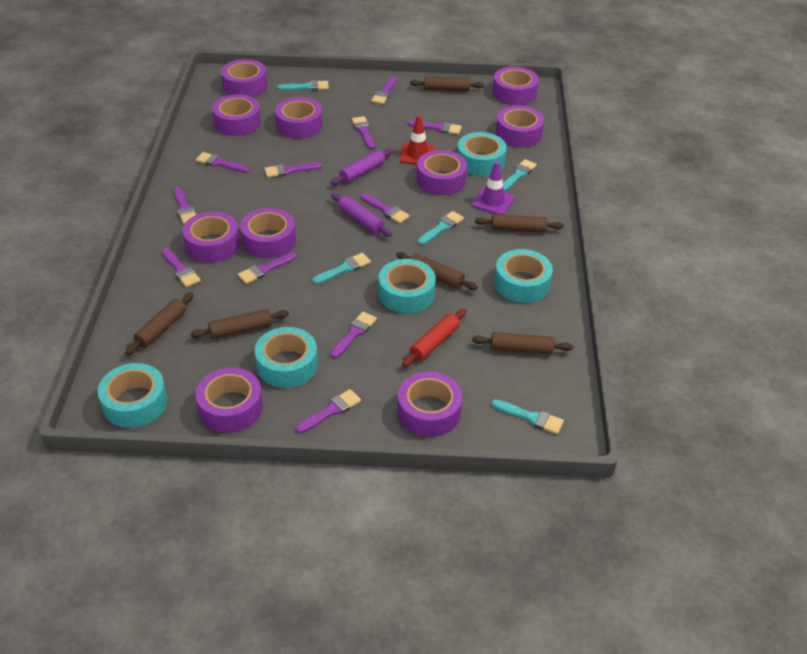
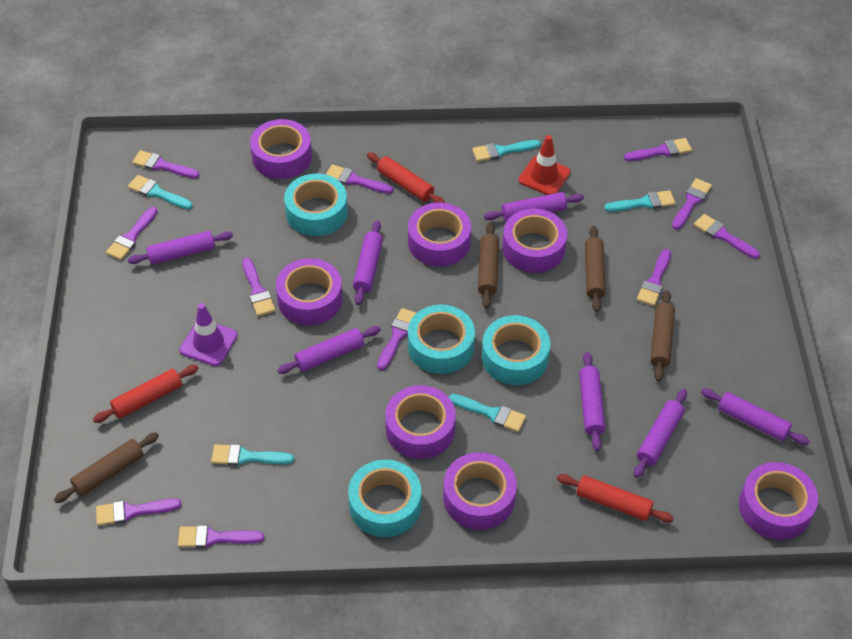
brown rolling pin: [125,292,194,355] [190,309,289,339] [396,252,478,290] [410,77,484,91] [472,332,573,354] [475,214,564,233] = 6 -> [54,432,159,503] [478,223,499,308] [585,226,606,312] [650,290,675,382] = 4
purple rolling pin: [331,148,393,185] [331,193,392,237] = 2 -> [127,231,233,265] [277,326,381,374] [353,220,383,305] [484,192,584,222] [579,352,605,451] [634,389,687,478] [701,388,810,445] = 7
purple tape: [182,212,240,263] [196,367,263,433] [212,94,261,136] [221,59,267,97] [240,208,296,258] [275,97,323,139] [397,372,462,437] [417,150,467,195] [492,67,539,105] [496,106,544,147] = 10 -> [250,119,312,179] [276,258,343,325] [385,385,456,459] [408,203,471,267] [443,452,517,530] [502,209,567,273] [739,462,818,540] = 7
red rolling pin: [402,309,466,367] = 1 -> [93,365,198,423] [367,152,445,203] [557,474,674,523] = 3
turquoise tape: [98,363,167,428] [255,327,318,388] [379,259,436,313] [457,132,507,176] [494,249,553,303] = 5 -> [284,173,348,236] [348,459,422,537] [408,305,475,374] [482,315,550,385] = 4

